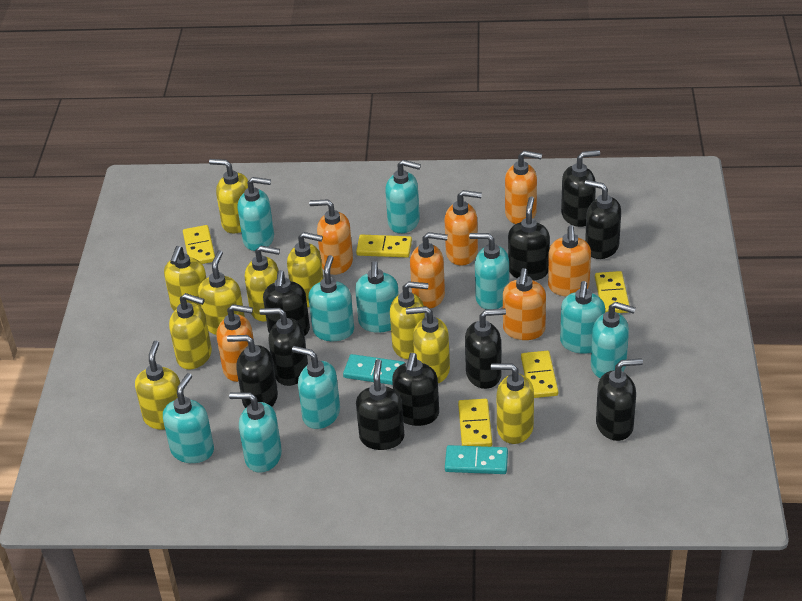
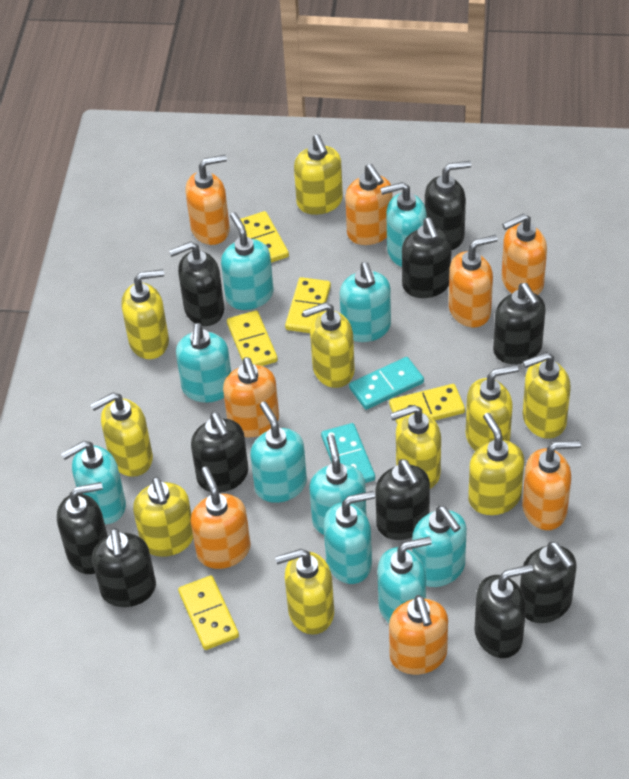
orange soap dispenser: [217,304,254,382] [309,199,353,275] [410,232,448,308] [444,190,482,266] [503,268,546,340] [505,151,542,224] [548,225,591,297] = 7 -> [185,155,230,245] [191,467,251,569] [223,357,279,437] [345,164,393,245] [389,595,448,675] [449,235,498,327] [502,213,547,295] [522,440,581,530] = 8

